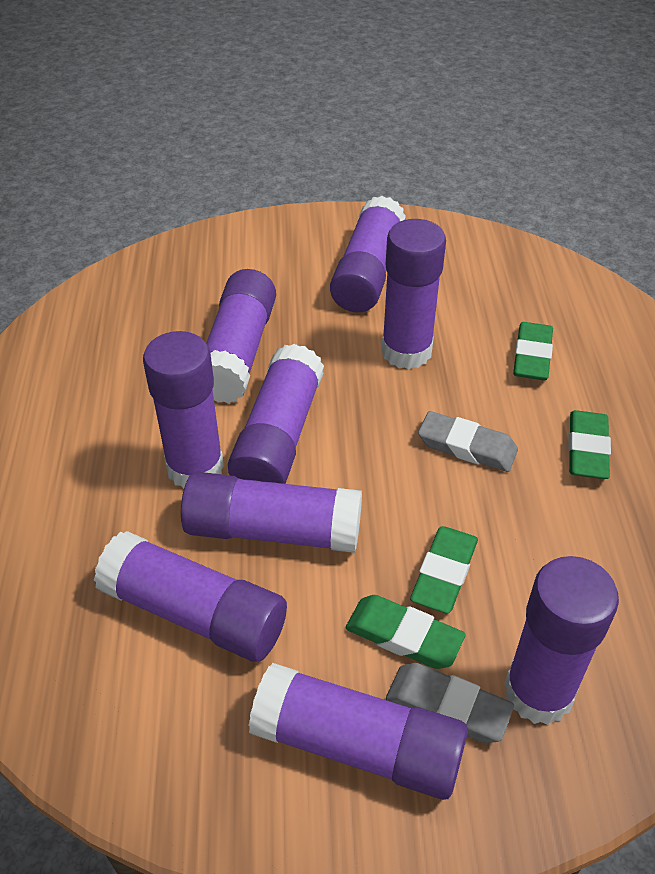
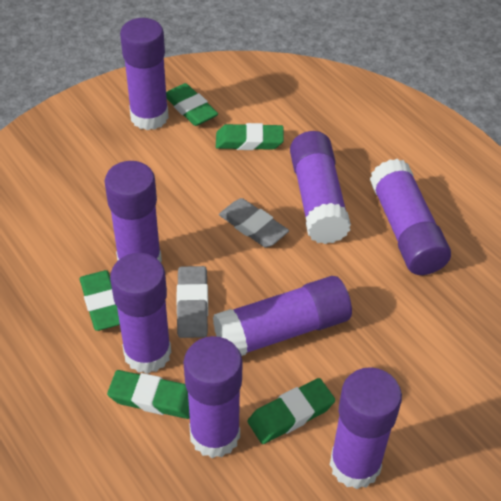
green eraser: [346,595,466,669] [410,526,478,614] [513,322,553,381] [568,410,611,479] = 4 -> [79,270,120,331] [107,370,190,419] [166,83,218,126] [216,123,284,150] [248,378,335,444] = 5
purple glue stick: [94,531,287,662] [143,331,224,489] [181,472,362,553] [206,269,276,403] [227,344,324,484] [248,663,468,800] [330,196,406,312] [381,219,446,369] [504,556,619,725] = 9 -> [105,161,162,262] [110,253,171,374] [120,18,169,130] [184,336,243,458] [213,276,352,356] [290,131,351,244] [330,367,402,489] [370,159,451,275] = 8

